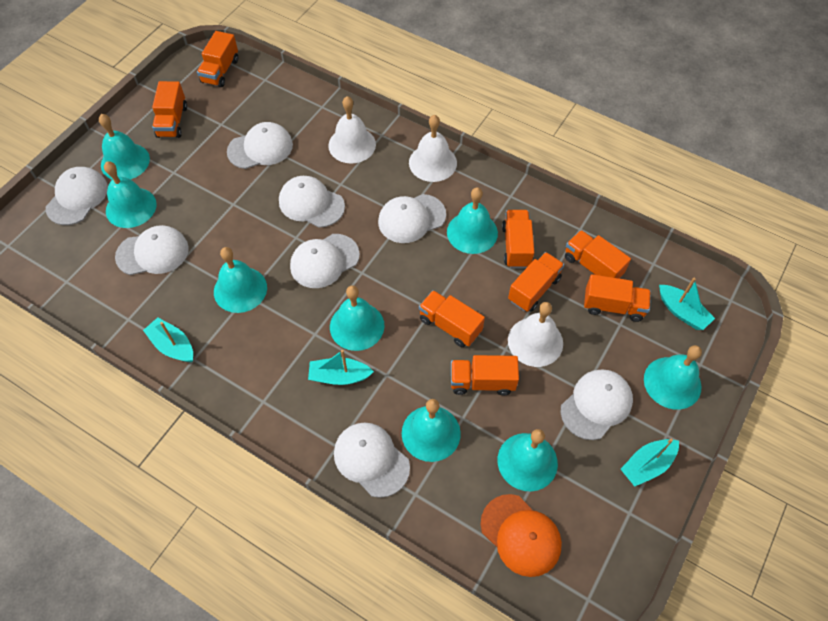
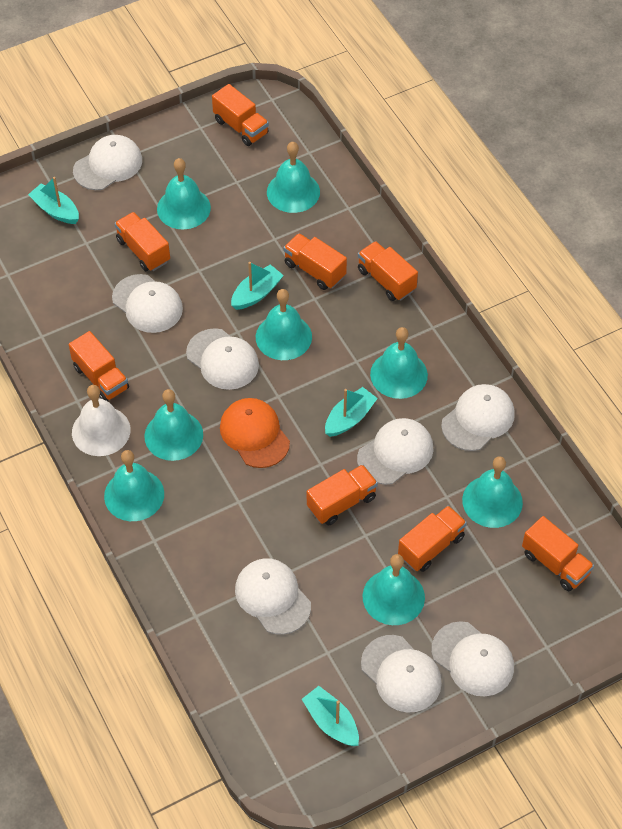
white bell: [328,96,376,164] [409,115,457,182] [508,302,563,367] = 3 -> [72,385,131,456] = 1

